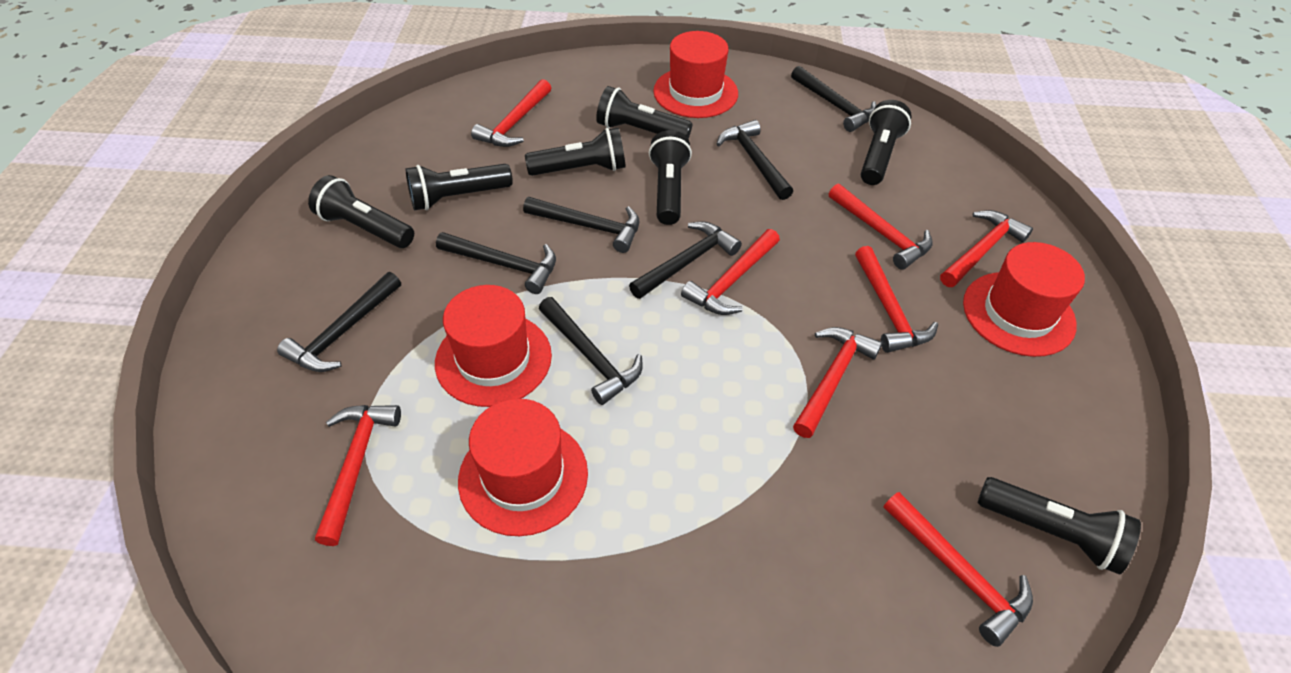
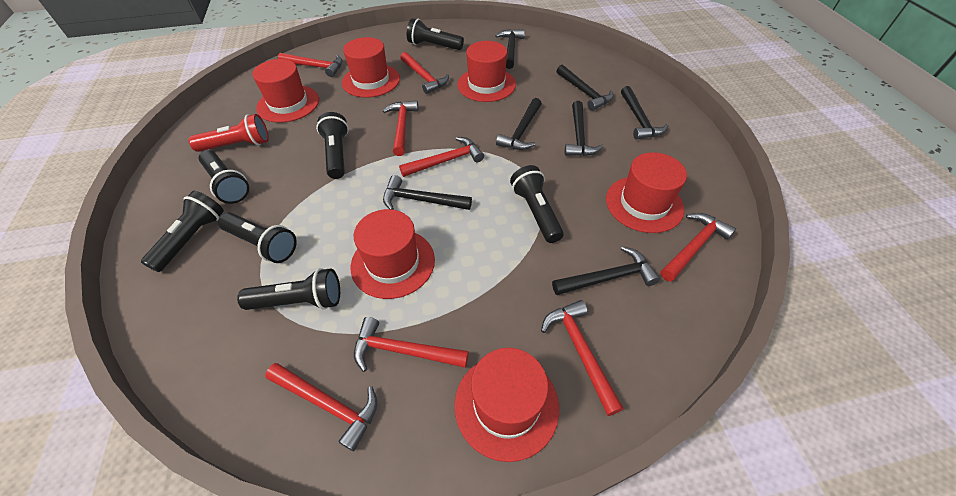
red flashlight: none = 0 -> [189,114,269,152] = 1
red hat: [435,285,552,407] [458,399,588,536] [653,31,738,118] [963,242,1085,357] = 4 -> [252,59,319,123] [342,37,400,98] [351,209,435,299] [454,348,559,462] [457,41,516,102] [606,152,687,233] = 6

